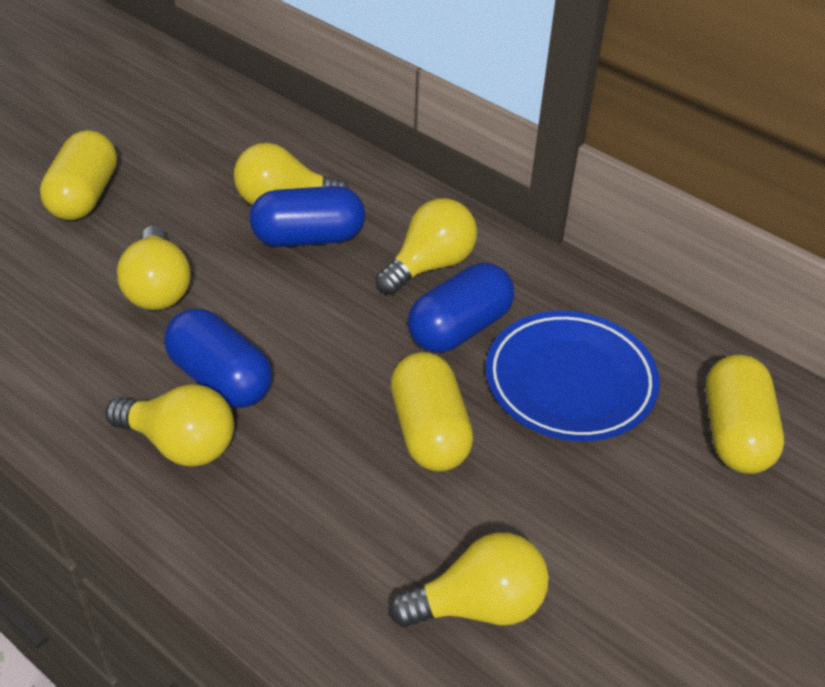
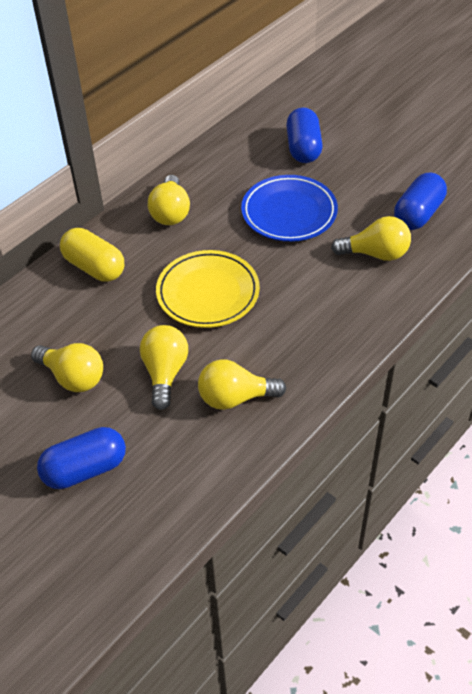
yellow capsule: [40,130,117,220] [390,352,473,472] [706,355,784,474] = 3 -> [60,228,124,282] = 1
yellow plate: none = 0 -> [156,250,260,328] = 1

